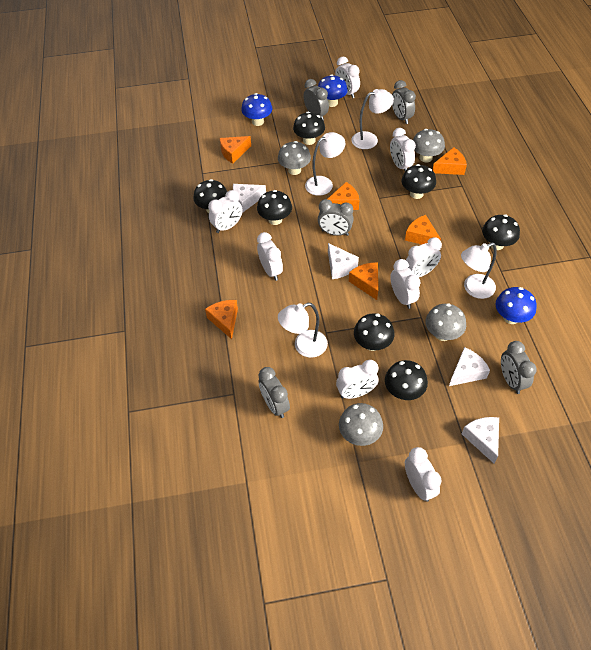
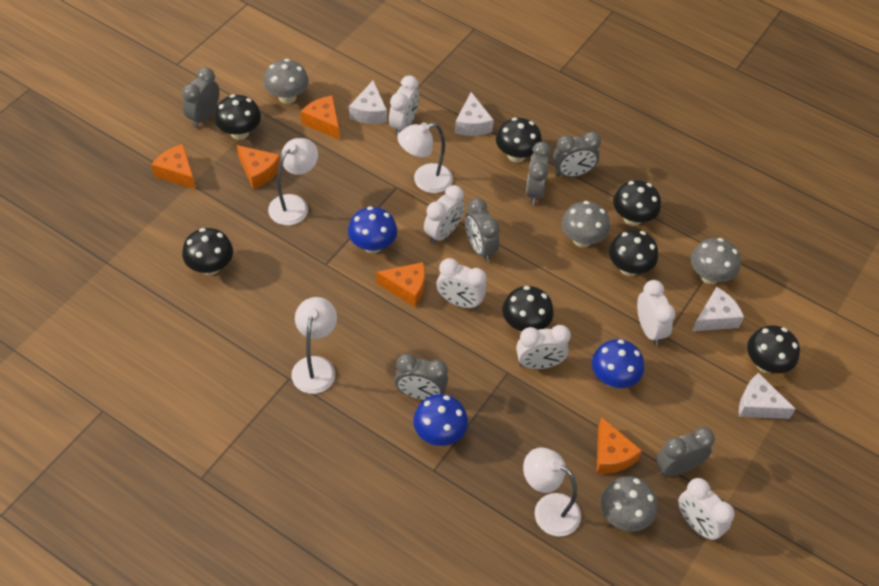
grey clock: [258,367,290,418] [303,79,329,121] [318,199,354,236] [392,80,416,124] [501,341,537,394] = 5 -> [182,67,219,128] [394,354,448,400] [465,198,500,262] [526,142,551,205] [553,132,601,177] [656,427,715,476] = 6
orange cheese: [205,300,238,339] [219,136,251,164] [328,182,359,210] [349,262,378,300] [405,215,441,244] [433,147,467,175] = 6 -> [151,144,196,189] [237,145,280,189] [301,96,339,140] [376,262,425,307] [597,417,642,474] = 5
white clock: [208,190,243,233] [257,232,283,281] [335,57,360,98] [336,360,379,399] [390,128,416,171] [390,259,420,309] [405,447,442,502] [406,237,442,277] = 8 -> [389,75,419,136] [424,185,465,244] [436,258,487,309] [516,325,571,369] [637,280,675,345] [678,478,734,541] = 6

